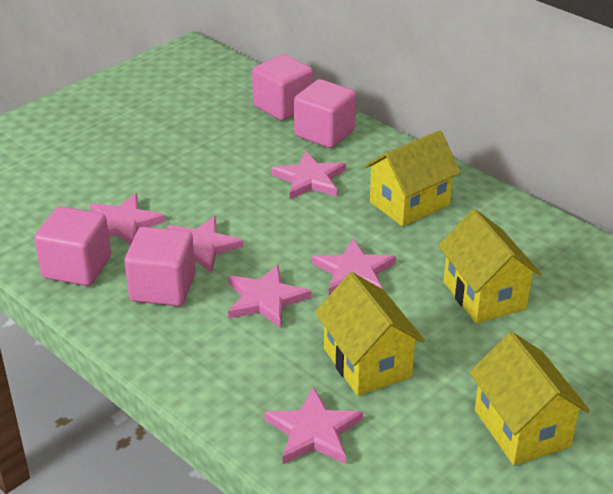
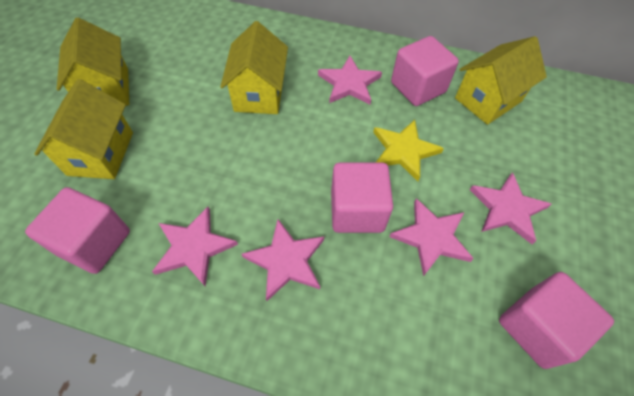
pink star: [90,193,165,245] [167,216,244,273] [228,265,311,328] [264,387,363,464] [271,151,346,199] [312,239,396,295] = 6 -> [152,207,238,286] [242,219,324,301] [318,56,382,104] [389,198,474,277] [470,172,551,244] = 5
yellow star: none = 0 -> [373,120,444,181] = 1

